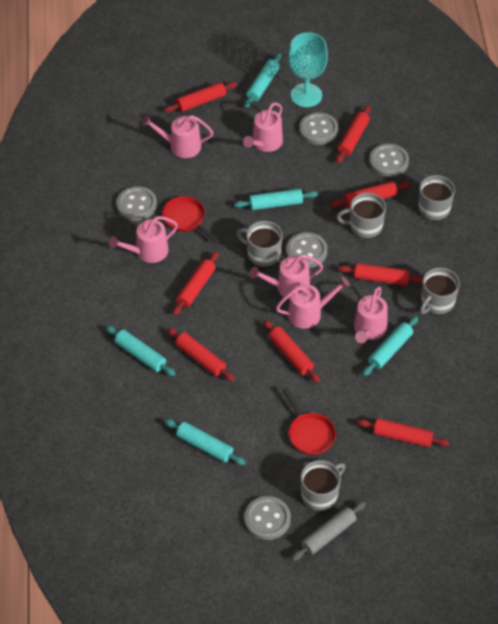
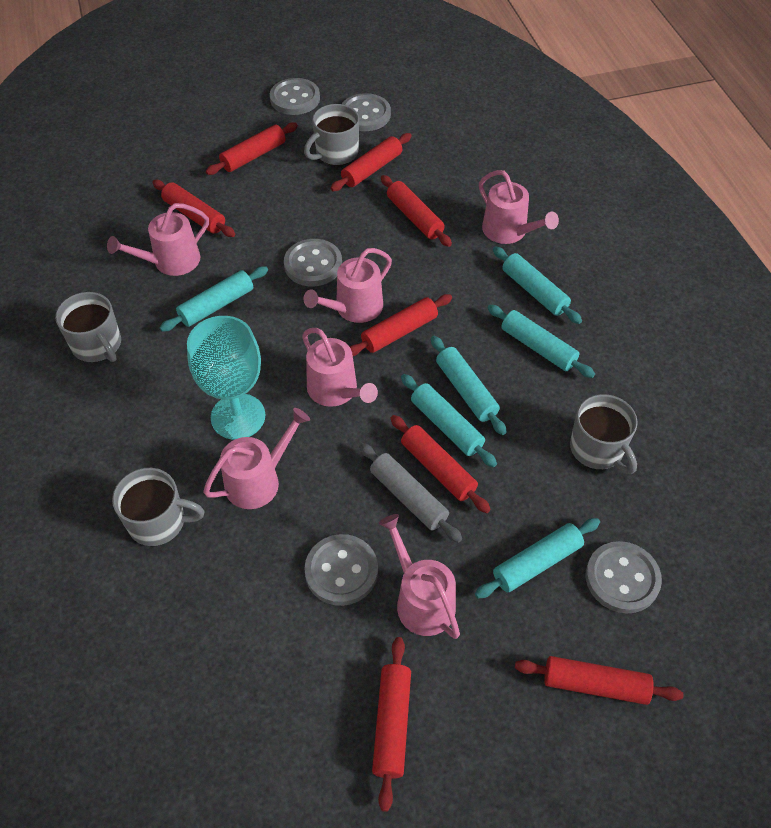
grey mug: [237,221,283,267] [301,460,346,510] [336,193,386,238] [418,174,455,220] [420,267,460,314] = 5 -> [55,292,121,362] [112,468,205,546] [304,104,359,166] [570,394,638,474] = 4
red pan: [162,196,220,243] [283,388,336,455] = 2 -> none = 0
turquoise rolling pin: [106,326,176,376] [165,419,246,465] [234,189,318,210] [244,53,281,108] [363,316,419,376] = 5 -> [160,266,268,332] [401,374,497,467] [431,336,507,435] [475,518,600,598] [487,305,595,378] [493,246,582,324] = 6

